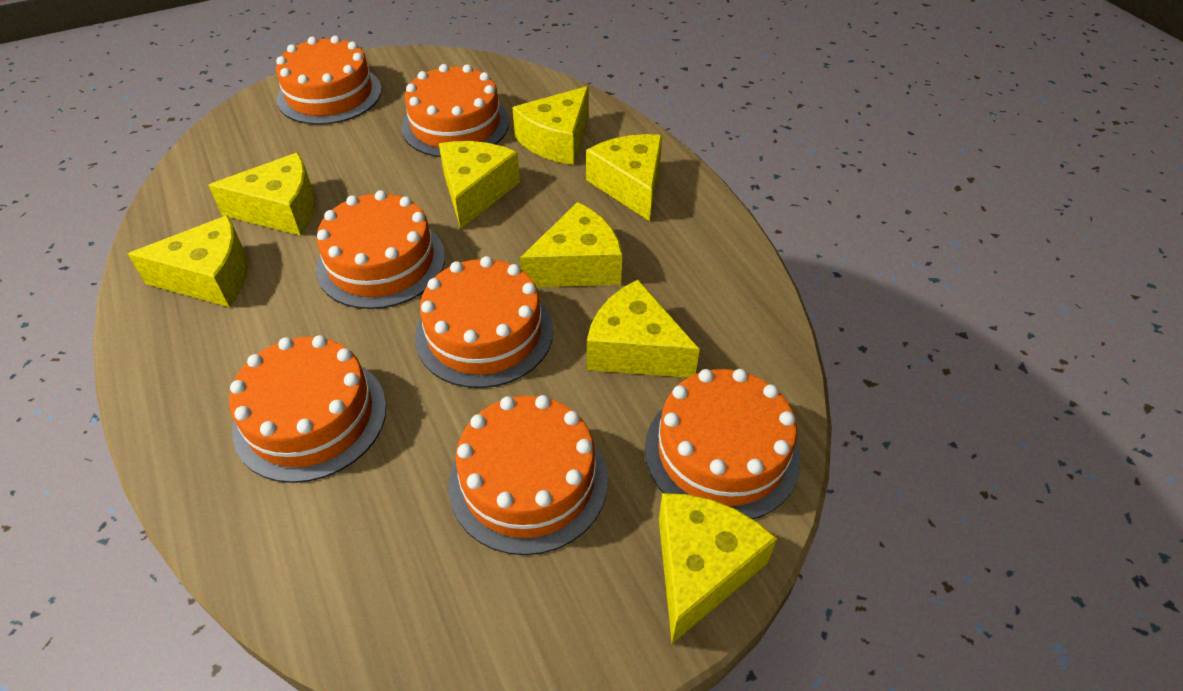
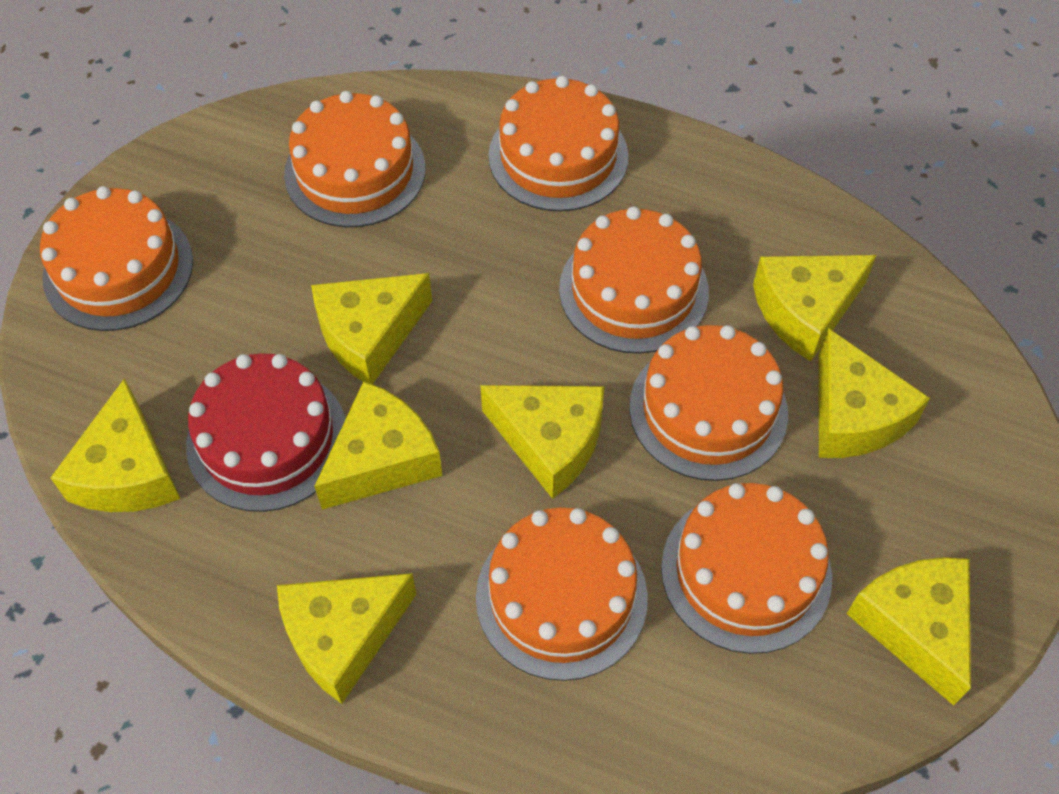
red cake: none = 0 -> [186,353,346,512] = 1

